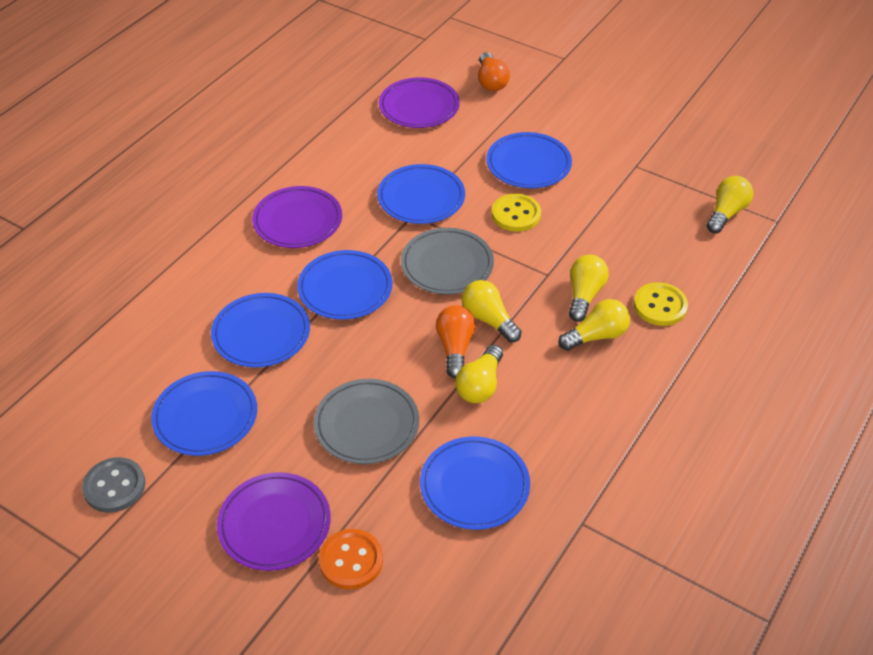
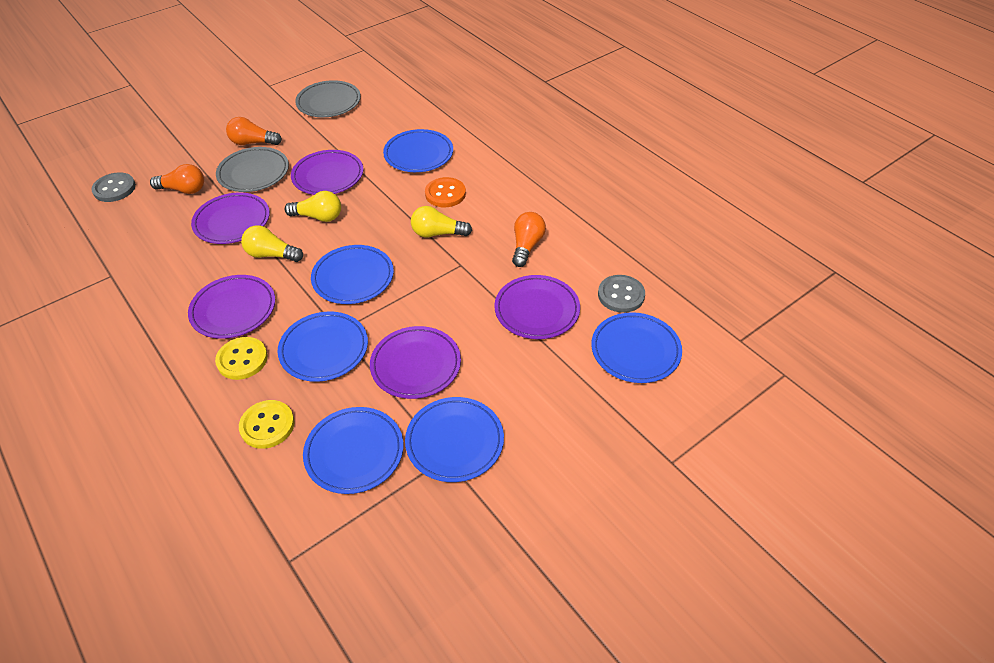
grey button: [82,457,145,513] = 1 -> [92,172,136,202] [598,275,645,313] = 2
orange light bulb: [436,305,476,378] [478,52,510,91] = 2 -> [150,164,204,194] [226,117,282,145] [512,212,546,267] = 3
purple plate: [217,472,331,571] [252,186,342,248] [379,77,460,128] = 3 -> [188,275,275,339] [191,193,270,244] [291,150,363,195] [370,326,461,399] [494,275,580,339] = 5
yellow light bulb: [455,345,503,403] [462,280,522,343] [559,299,630,351] [569,255,609,322] [707,176,753,233] = 5 -> [241,225,303,262] [284,191,341,222] [411,206,472,238] = 3

